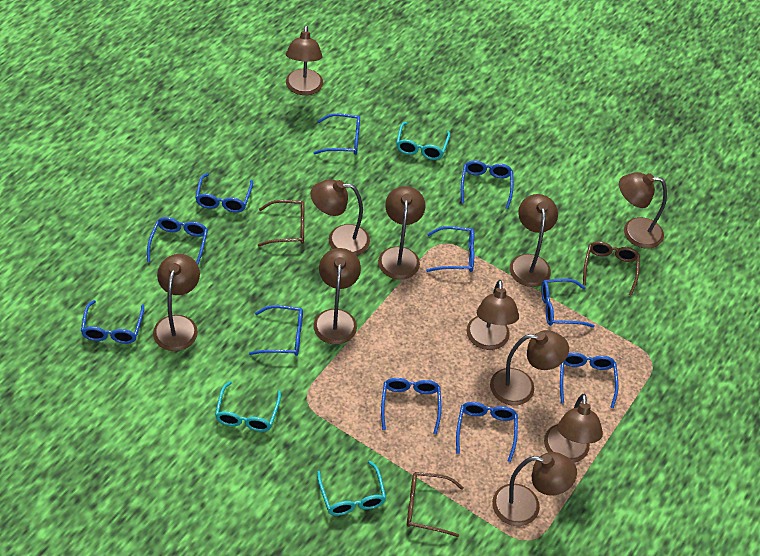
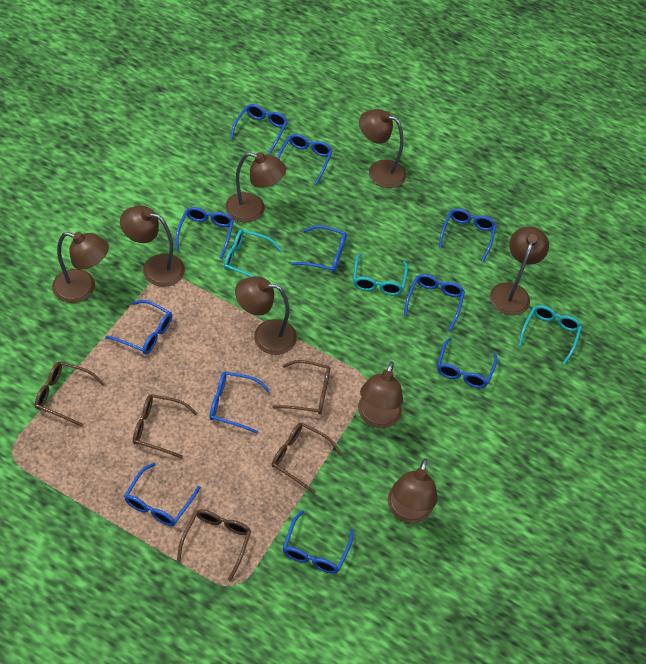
brown glasses: [258,200,304,246] [407,472,464,537] [583,241,640,296] = 3 -> [35,361,105,427] [133,394,197,459] [177,509,251,581] [272,423,341,494] [273,360,330,414] = 5
brown lamp: [153,254,200,351] [286,25,323,95] [311,179,370,256] [313,248,361,344] [378,186,425,279] [466,280,519,350] [490,330,569,406] [492,452,577,526] [510,194,558,287] [544,394,603,463] [619,172,667,249] = 11 -> [52,232,109,303] [120,205,185,287] [225,152,286,222] [235,276,297,355] [358,362,403,428] [359,109,406,188] [388,458,438,523] [490,226,549,315] = 8

